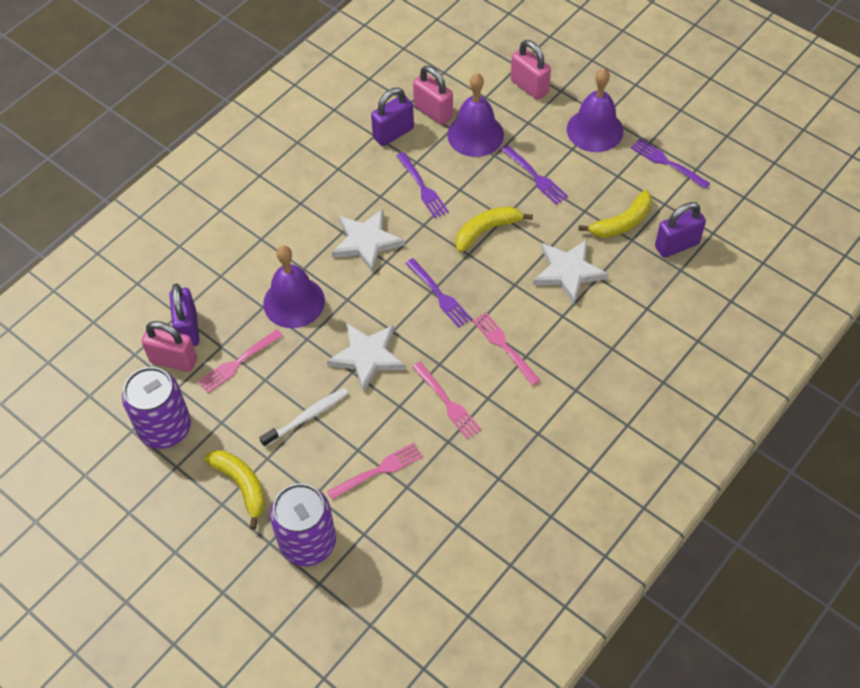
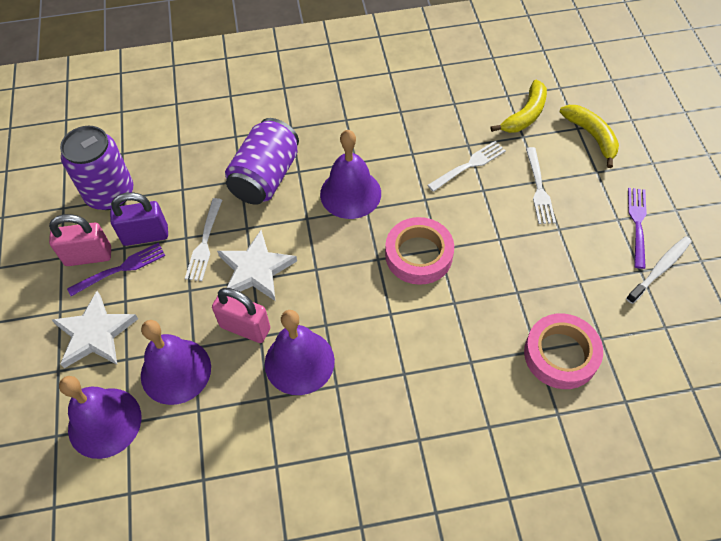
pink fork: [198,329,283,393] [327,443,423,500] [412,362,481,439] [473,312,540,386] = 4 -> none = 0
pink padlock: [141,321,197,372] [413,66,453,125] [511,40,551,100] = 3 -> [49,214,111,266] [212,288,270,343] = 2
pink tape: none = 0 -> [385,217,454,285] [524,313,603,389] = 2
purple bell: [263,246,325,328] [447,73,504,157] [567,68,623,152] = 3 -> [59,376,141,459] [141,320,211,405] [265,310,335,395] [320,130,381,219] = 4
purple fork: [396,152,449,218] [406,258,472,328] [501,145,568,205] [631,139,710,189] = 4 -> [67,243,165,296] [628,188,647,269] = 2
purple padlock: [169,284,200,346] [371,88,414,146] [655,202,706,258] = 3 -> [110,192,168,246] = 1
white fork: none = 0 -> [185,198,222,281] [428,141,506,192] [526,147,556,224] = 3
white star: [327,323,405,392] [331,209,405,273] [533,240,608,304] = 3 -> [52,291,138,368] [217,230,297,301] = 2
yellow banana: [204,450,265,529] [456,206,533,253] [578,190,652,238] = 3 -> [491,80,547,133] [560,105,619,168] = 2

